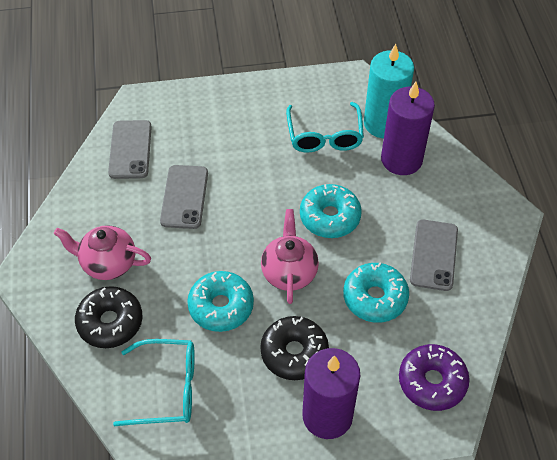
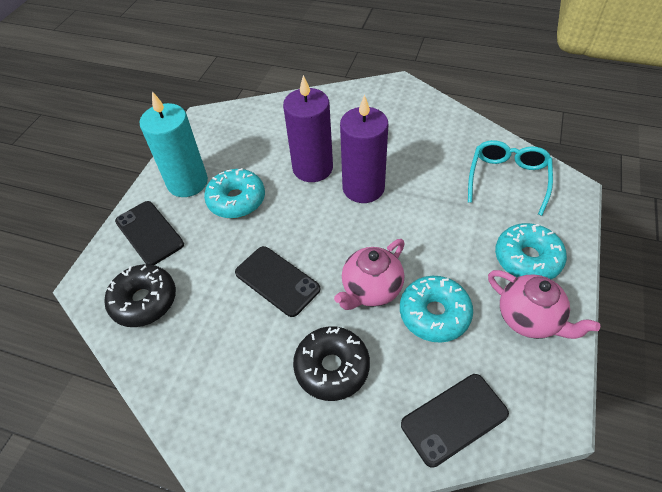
black phone: none = 0 -> [115,201,184,265] [235,246,320,317] [401,374,509,468] = 3
grey phone: [108,120,152,179] [160,165,208,229] [410,220,458,291] = 3 -> none = 0
purple donut: [399,344,470,411] = 1 -> none = 0
turquoise glasses: [113,339,195,426] [286,102,364,153] = 2 -> [468,140,553,216] = 1

